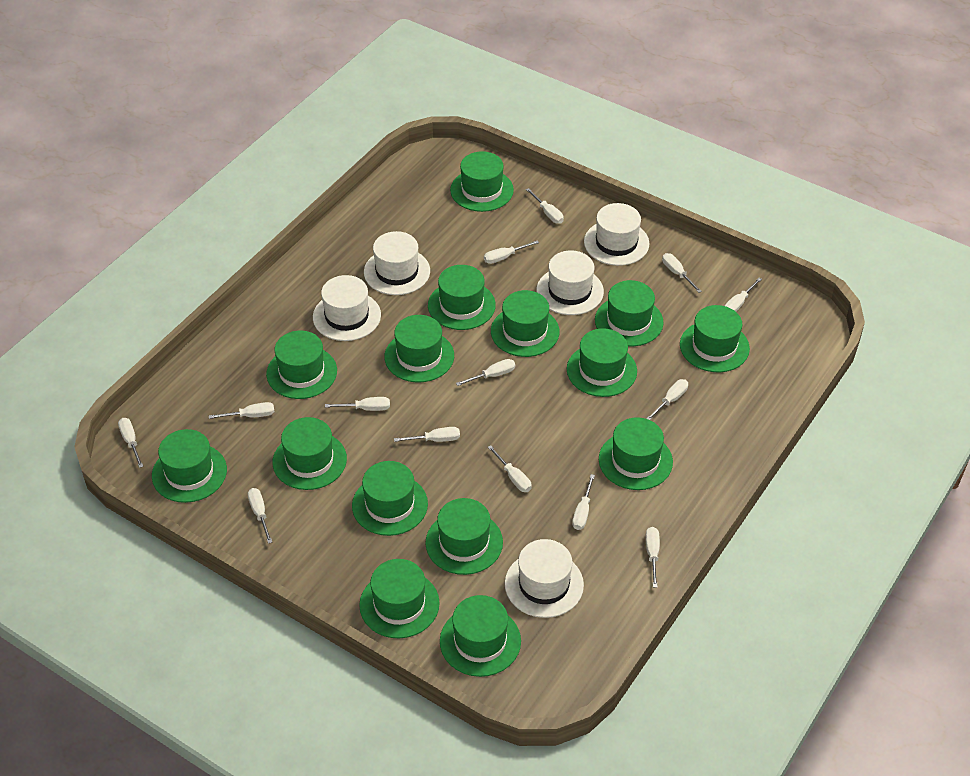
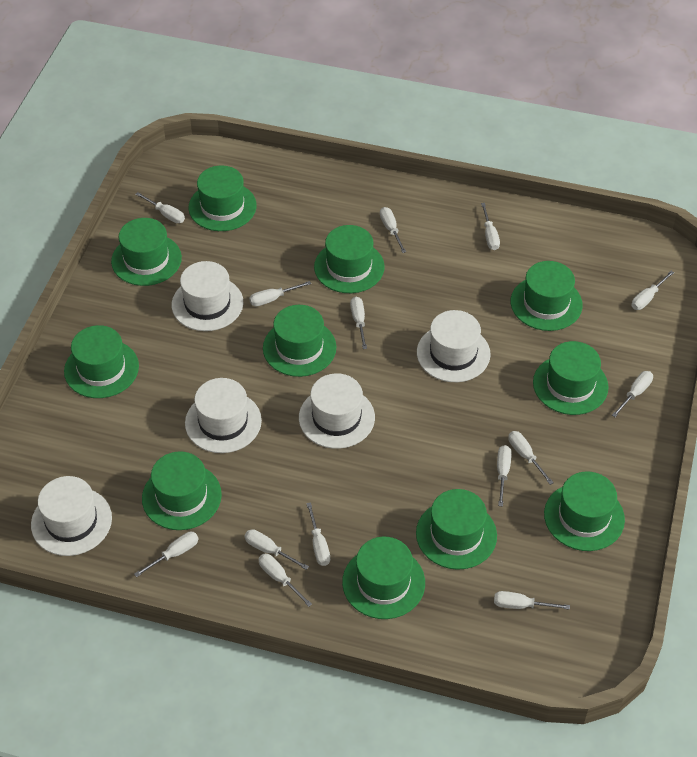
green hat: [152,429,227,503] [266,331,337,399] [273,417,347,490] [352,461,428,536] [359,559,440,638] [384,315,454,382] [425,498,503,575] [428,265,496,330] [440,595,521,677] [450,151,514,212] [491,290,560,357] [567,328,637,397] [595,280,664,346] [599,417,673,490] [680,305,750,372] = 15 -> [64,325,139,398] [111,218,182,286] [142,451,222,530] [189,166,257,231] [263,305,337,377] [314,225,385,293] [342,537,425,619] [416,489,497,570] [511,261,583,331] [533,341,609,415] [544,471,625,551] = 11

